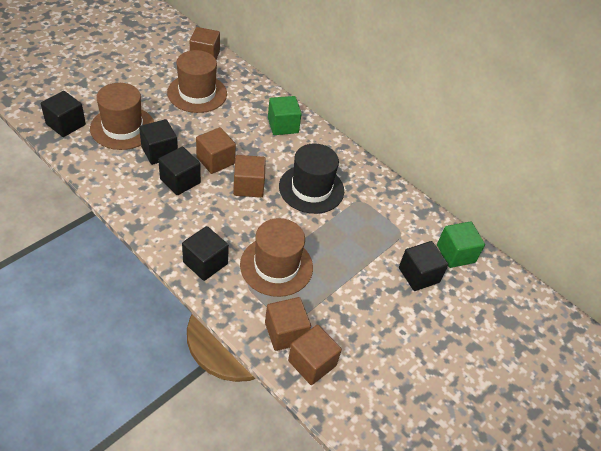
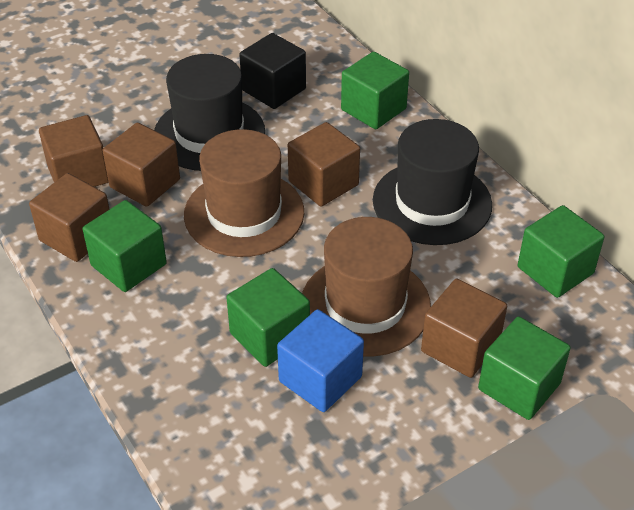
black cube: [41,91,86,137] [139,119,178,165] [158,147,201,195] [182,226,229,281] [399,241,448,291] = 5 -> [239,33,306,109] = 1
black hat: [279,143,344,214] = 1 -> [154,54,265,171] [373,119,492,245] = 2
blue cube: none = 0 -> [277,309,364,412] = 1
brown hat: [90,83,154,150] [167,50,227,113] [240,218,313,297] = 3 -> [184,129,304,257] [302,217,431,356] = 2
green cube: [268,96,302,135] [437,221,485,268] = 2 -> [82,200,167,292] [227,268,310,367] [341,52,409,129] [478,316,571,420] [518,205,604,298] = 5

